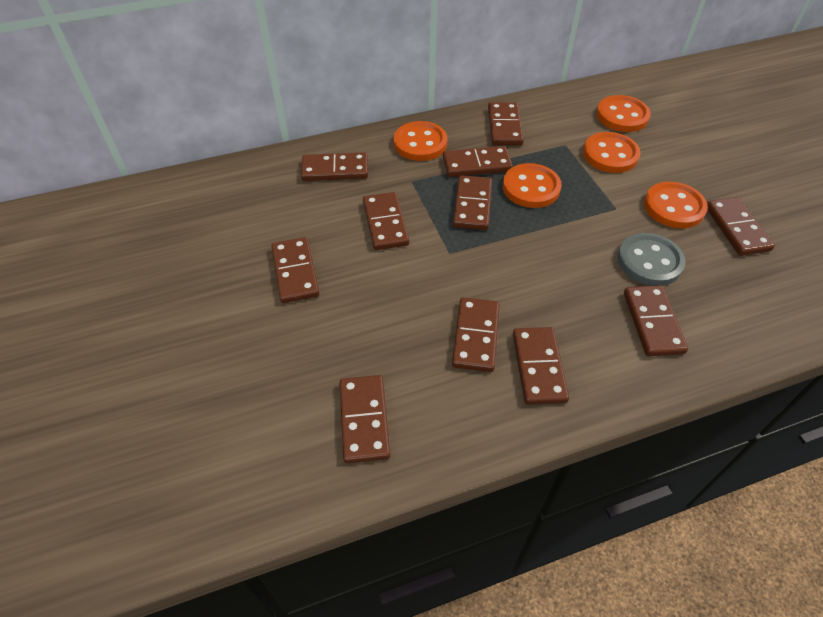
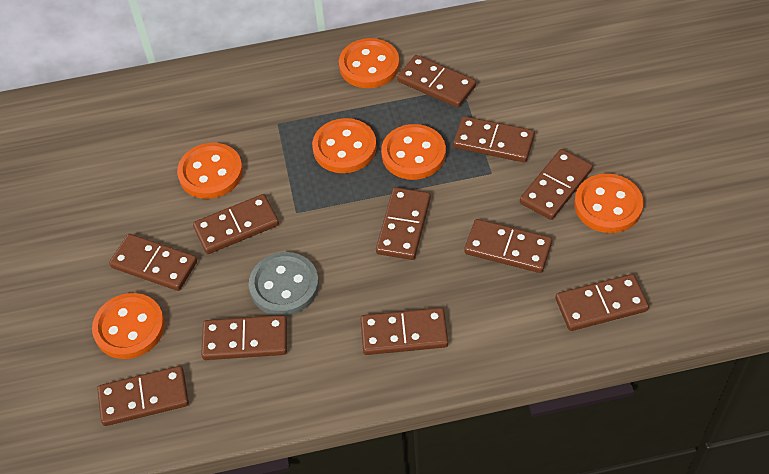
orange button: [394,121,447,161] [503,163,562,208] [583,132,640,173] [596,95,651,132] [644,182,708,228] = 5 -> [92,293,165,359] [177,143,243,199] [312,118,377,173] [339,38,400,88] [381,124,446,180] [574,173,643,233] = 6

